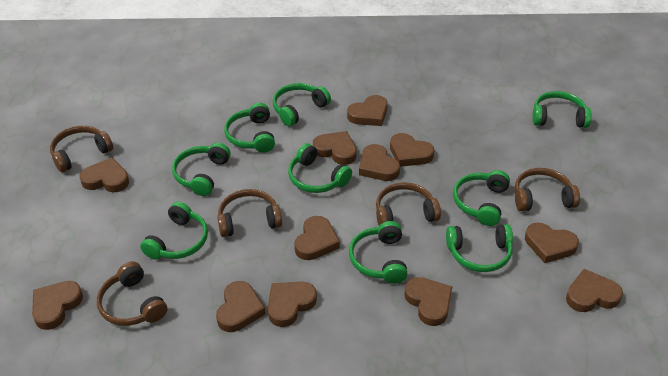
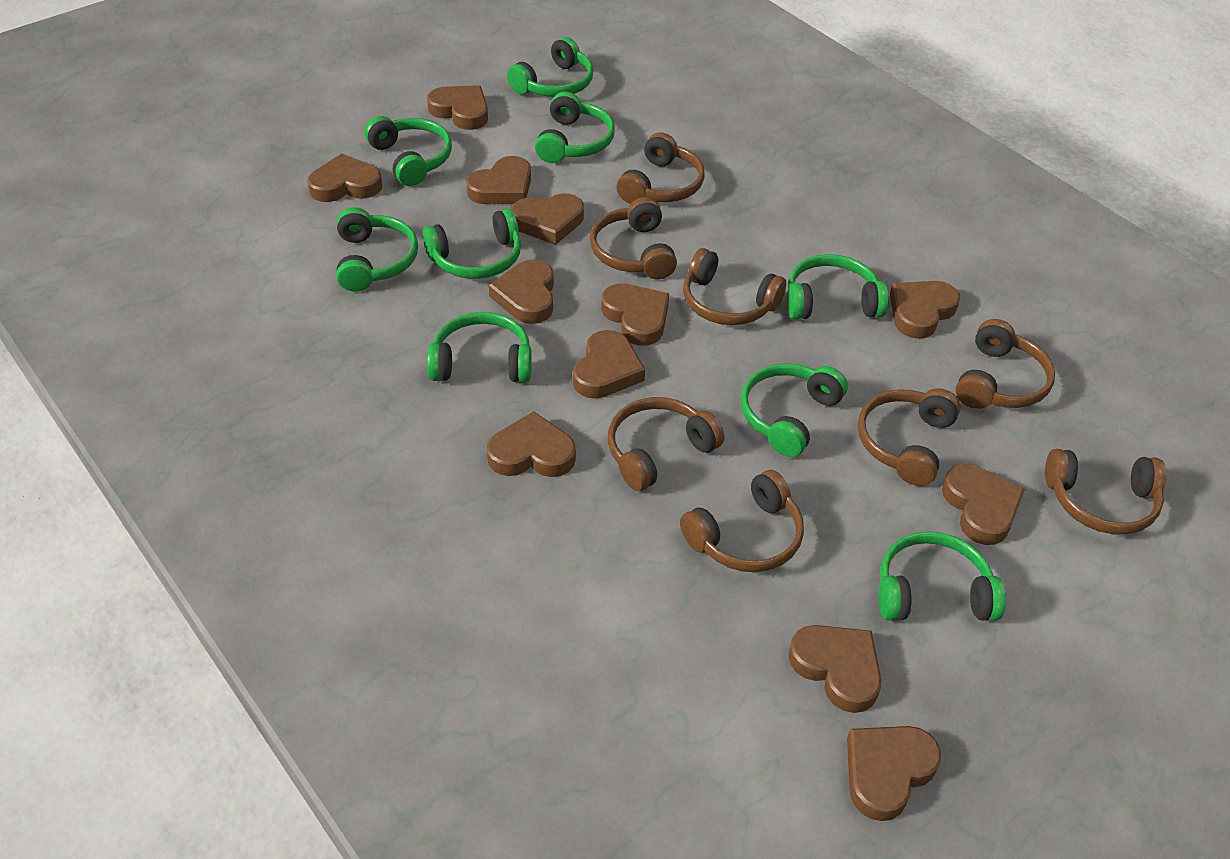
brown headphones: [50,126,113,172] [97,261,167,326] [217,189,282,237] [376,182,441,226] [515,168,580,211] = 5 -> [590,197,677,279] [608,397,724,491] [617,132,705,204] [680,470,804,572] [683,248,786,325] [858,388,961,486] [956,319,1055,409] [1045,449,1166,534] = 8

